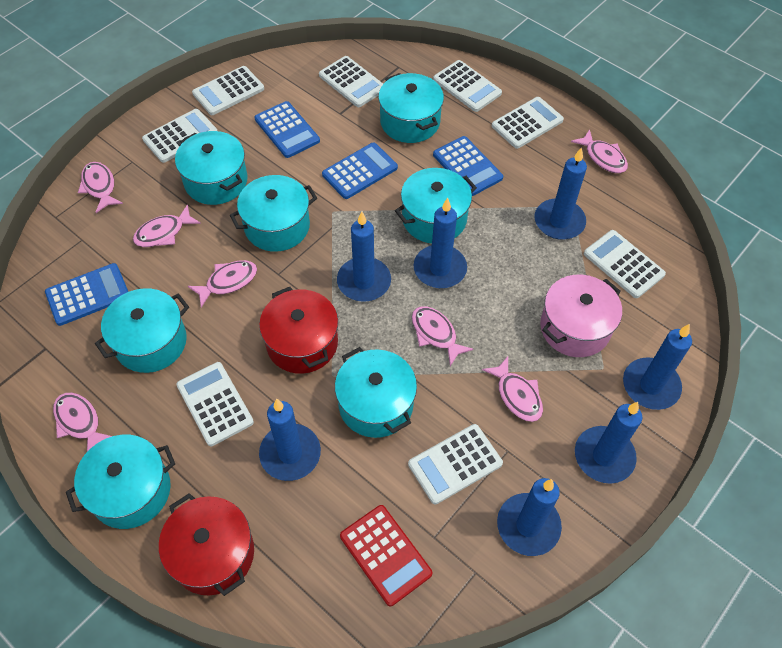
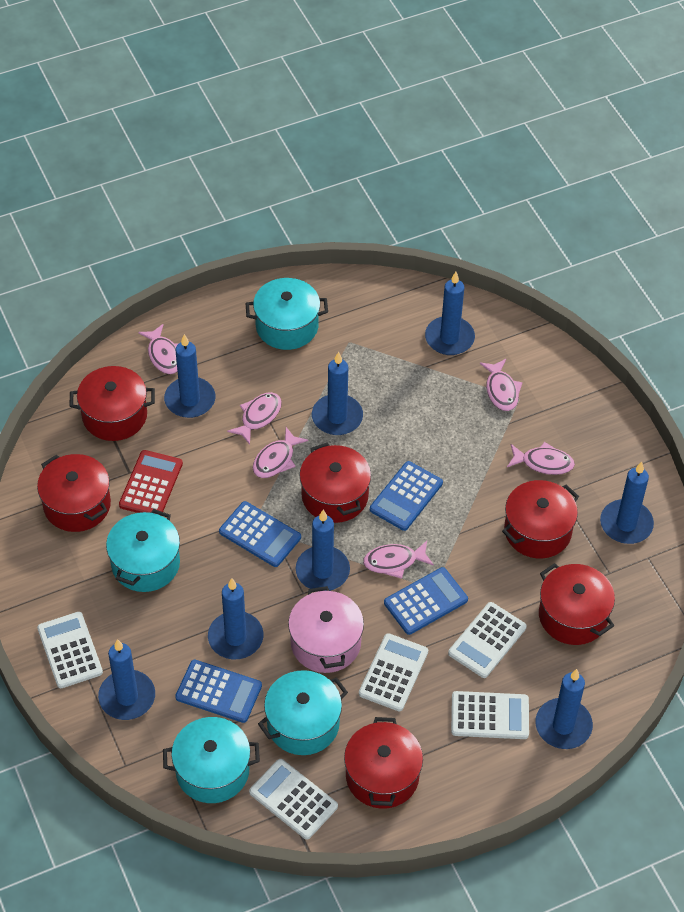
blue candle: [259,399,321,481] [337,211,391,302] [414,198,467,288] [497,478,562,556] [534,147,587,240] [575,402,642,484] [623,324,692,410] = 7 -> [98,639,155,720] [164,334,215,418] [208,578,263,659] [296,510,350,591] [312,352,363,435] [425,272,475,355] [536,669,593,749] [600,462,654,544] = 8
pink fish: [53,393,112,452] [78,162,123,213] [133,204,201,247] [188,260,257,308] [412,306,474,366] [482,356,543,422] [571,129,628,173] = 7 -> [138,324,178,374] [227,392,282,445] [253,427,308,478] [363,541,434,579] [480,359,523,411] [507,442,575,475] = 6
red pot: [159,493,254,596] [259,287,338,374] = 2 -> [37,454,111,532] [69,366,155,441] [300,442,371,523] [344,717,423,809] [502,480,579,558] [539,563,615,645] = 6
turquoise pot: [66,435,175,529] [95,288,189,373] [175,131,248,205] [230,175,317,252] [335,347,417,438] [378,73,444,143] [395,168,477,243] = 7 -> [106,509,180,592] [163,717,260,803] [245,278,328,350] [258,670,348,755] = 4
white calculator: [142,109,217,163] [176,362,254,446] [192,66,264,115] [319,56,383,107] [408,424,503,504] [433,60,502,112] [492,97,564,149] [584,230,666,298] = 8 -> [37,612,103,688] [249,759,338,840] [359,633,428,711] [448,602,527,678] [451,691,529,739] = 5

